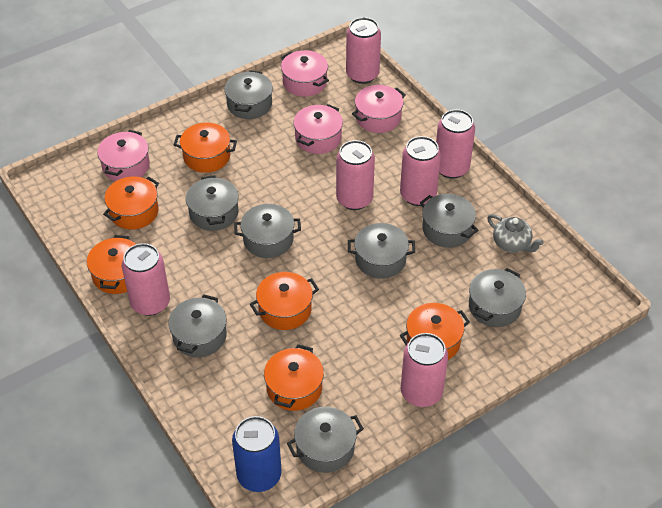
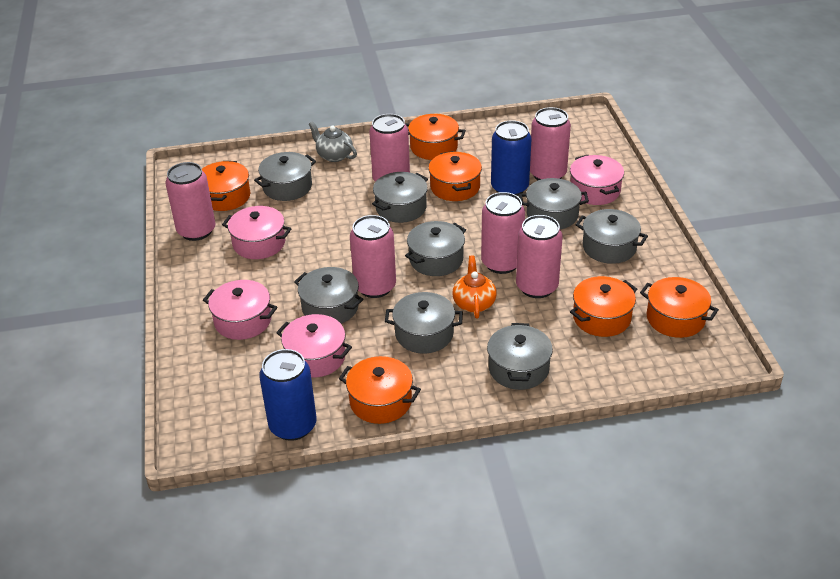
blue can: [232,416,282,492] = 1 -> [259,349,316,441] [491,120,532,196] = 2
orange teapot: none = 0 -> [452,255,497,319] = 1

